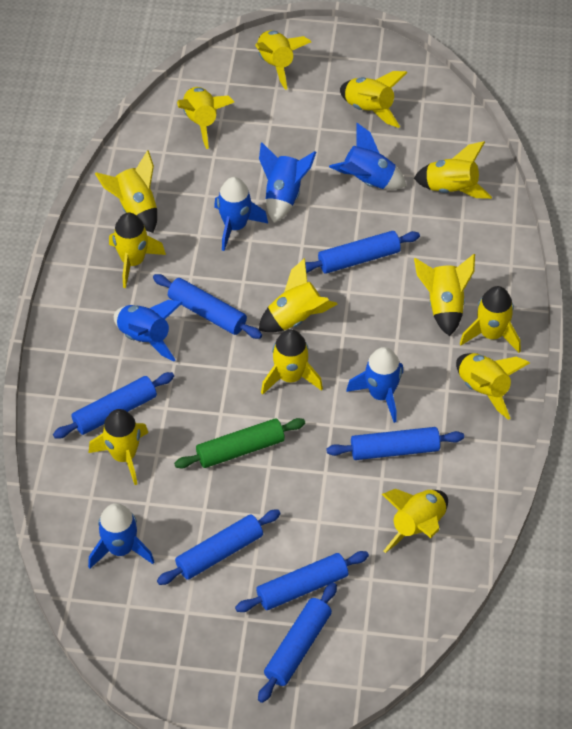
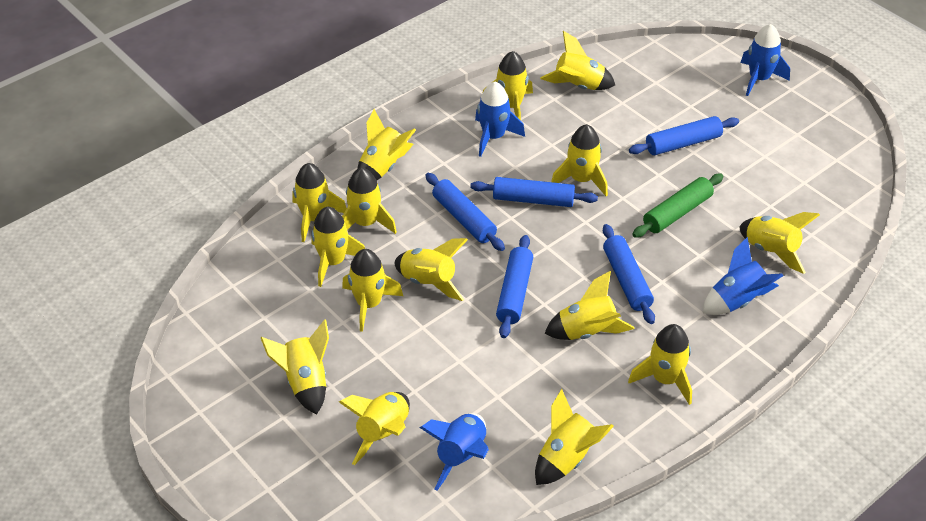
blue rocket: [88,503,154,568] [114,300,182,362] [214,177,268,251] [259,142,316,223] [329,123,406,190] [346,347,403,423] = 6 -> [420,413,489,490] [475,82,525,157] [703,237,784,315] [740,24,790,96] = 4
blue rolling pin: [53,372,174,439] [153,274,262,339] [157,509,281,585] [235,551,369,612] [258,583,337,703] [305,231,420,274] [326,427,464,460] = 7 -> [426,173,505,251] [470,177,598,207] [496,235,533,338] [603,224,655,324] [629,116,739,155] = 5
yellow rocket: [89,409,148,485] [95,150,157,233] [109,213,166,288] [177,87,234,149] [255,30,311,90] [259,258,337,333] [261,329,323,395] [340,71,407,128] [382,489,448,553] [414,141,492,199] [414,254,475,336] [456,353,530,420] [460,286,521,353] = 13 -> [261,319,329,415] [292,163,347,242] [311,207,365,287] [339,392,410,465] [342,168,397,234] [342,249,403,332] [357,109,416,180] [395,238,468,301] [483,51,533,121] [535,389,614,485] [540,31,615,90] [545,271,635,340] [551,124,608,196] [628,324,692,405] [739,212,820,274] = 15

